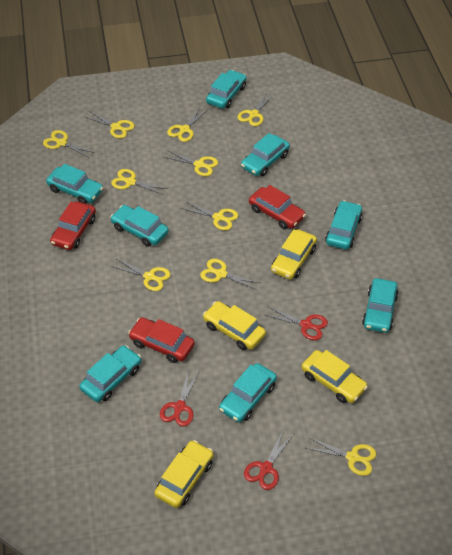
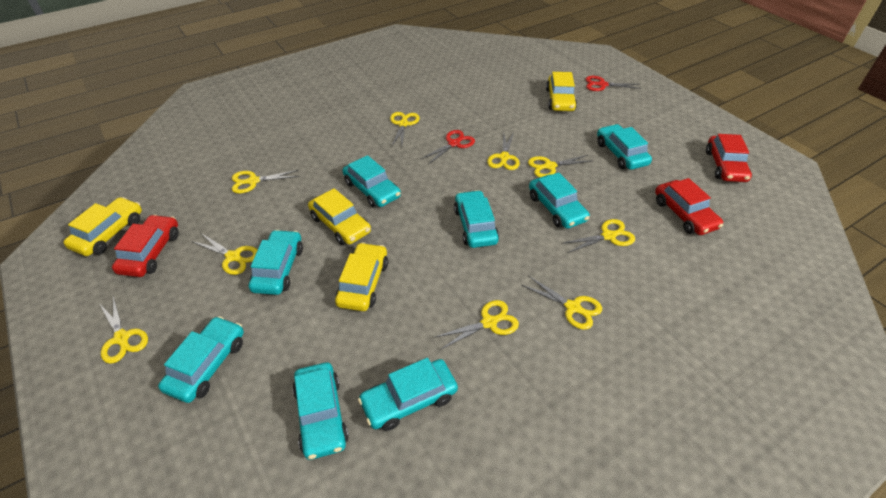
red scissors: [160,370,199,426] [244,431,293,490] [265,307,328,340] = 3 -> [421,130,475,165] [585,76,641,91] = 2
yellow scissors: [43,130,95,158] [85,111,135,139] [111,169,168,195] [111,259,171,291] [164,150,218,176] [167,107,207,142] [181,201,238,230] [200,259,260,290] [237,92,275,126] [306,438,377,476] = 10 -> [99,296,148,364] [191,233,257,275] [232,170,299,193] [390,112,420,147] [434,300,519,349] [487,132,520,170] [522,276,602,330] [528,155,591,177] [563,219,635,253] = 9

